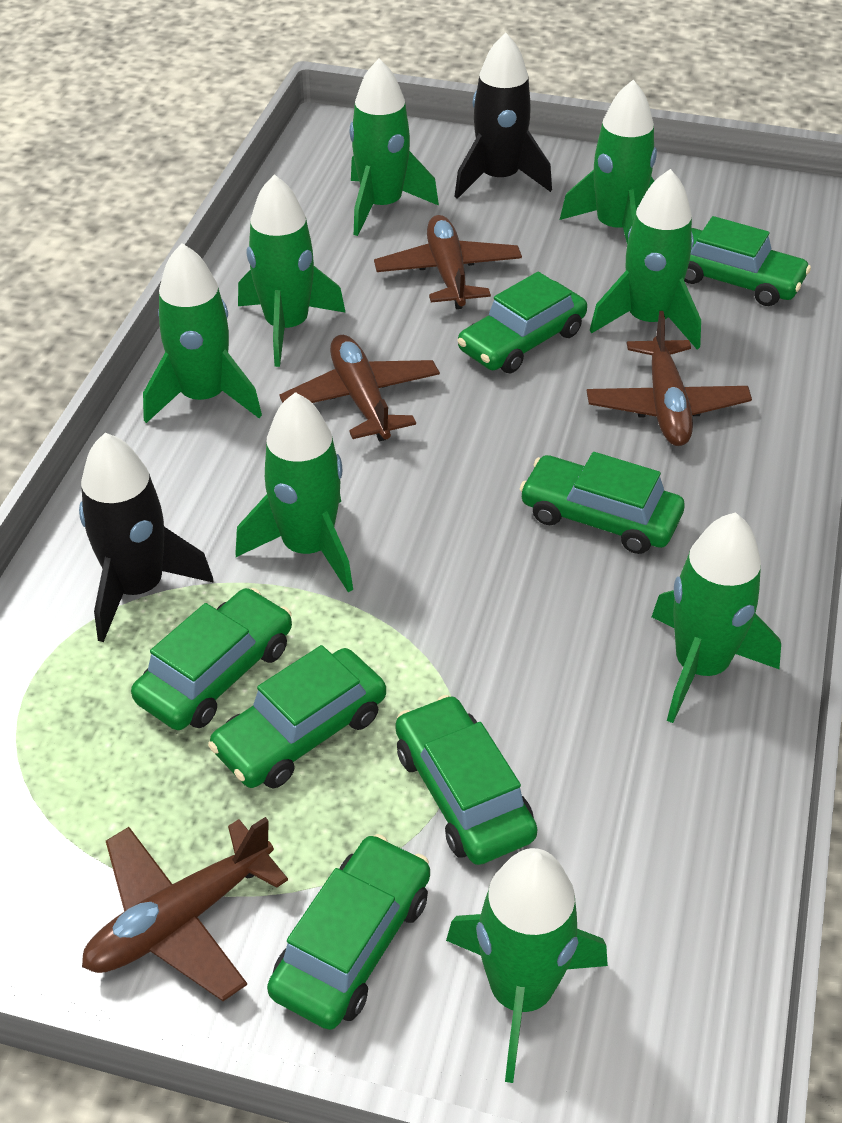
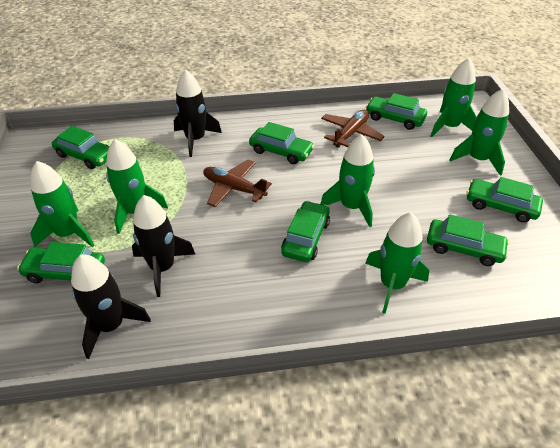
black rocket: [79,433,213,642] [454,33,552,199] = 2 -> [71,254,151,359] [132,195,195,297] [174,69,222,157] = 3
brown plane: [82,817,288,1001] [279,335,440,441] [374,215,522,309] [587,311,752,446] = 4 -> [203,160,272,207] [321,110,385,148] = 2
green rocket: [143,243,262,423] [236,392,353,592] [238,174,346,367] [350,59,439,236] [446,848,608,1083] [560,80,657,243] [589,169,701,349] [652,512,781,723] = 8 -> [30,161,94,248] [106,139,168,234] [321,134,375,227] [365,212,429,314] [431,58,476,137] [449,89,509,176] = 6

